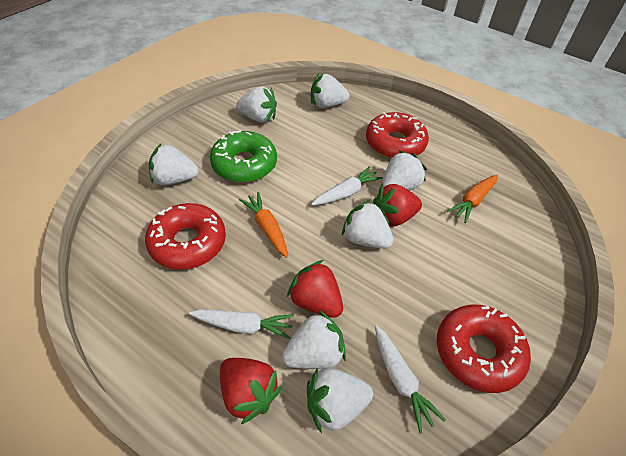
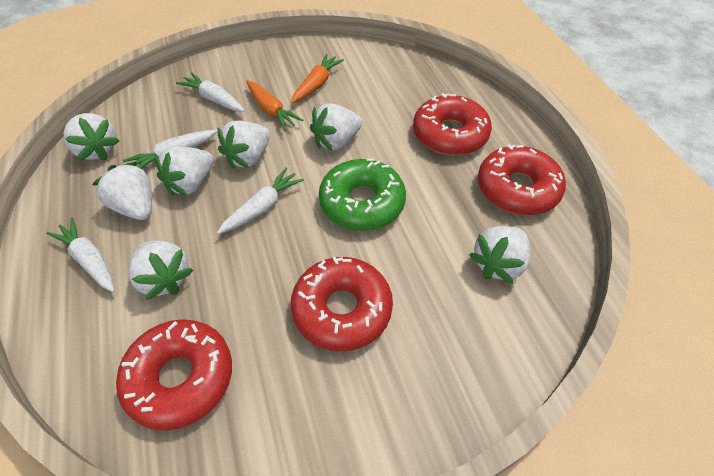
red donut: [145,203,226,270] [366,112,429,158] [437,304,531,393] = 3 -> [116,319,232,431] [291,257,393,351] [413,93,492,155] [478,144,566,215] = 4
red strawberry: [220,358,282,424] [287,260,343,318] [373,184,422,226] = 3 -> none = 0
white carrot: [189,309,294,340] [311,166,383,205] [375,325,446,433] = 3 -> [46,217,115,292] [123,130,218,169] [176,72,245,112] [217,168,304,234] = 4

